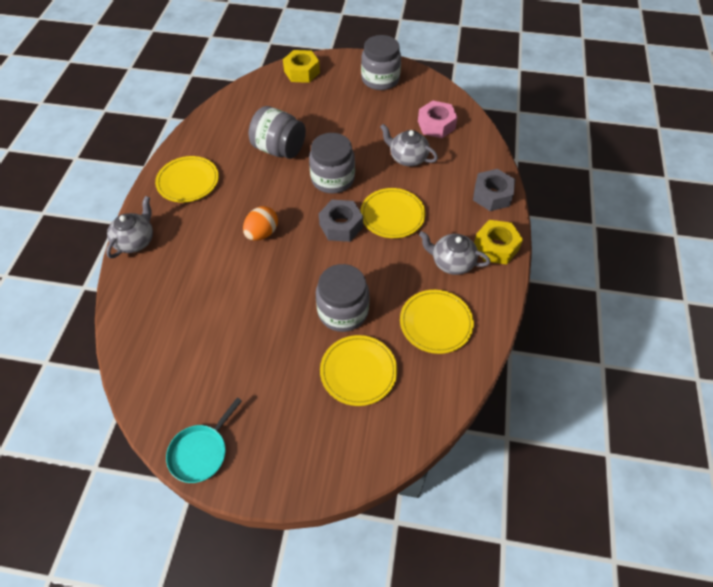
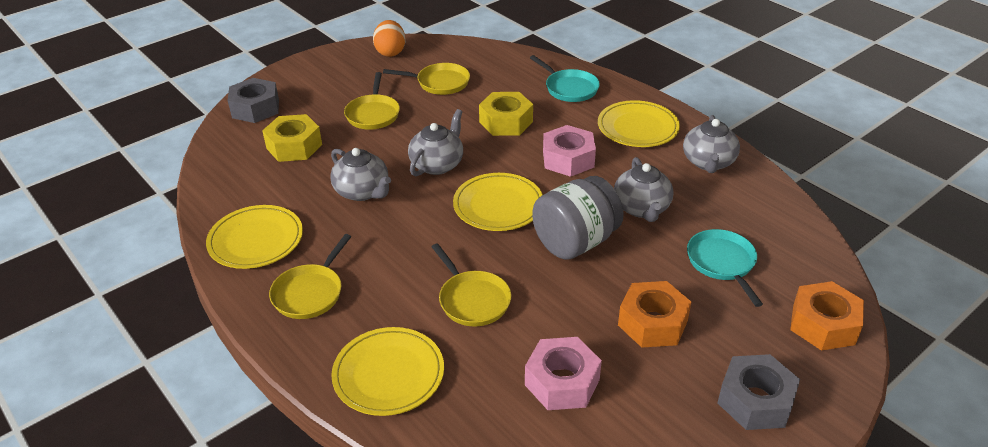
grey jar: [249,106,306,159] [309,133,355,193] [316,264,370,332] [361,35,401,90] = 4 -> [532,176,624,260] = 1
grey teapot: [106,196,153,258] [380,124,438,166] [419,231,490,275] = 3 -> [330,148,391,201] [408,109,463,176] [614,157,674,222] [683,115,740,173] = 4
orange nut: none = 0 -> [618,281,691,348] [790,281,864,351] = 2
pink nut: [418,100,458,138] = 1 -> [525,337,602,410] [543,125,596,177] = 2
turquoise pan: [166,397,242,483] = 1 -> [530,55,600,102] [687,229,763,307] = 2
yellow pan: none = 0 -> [269,234,351,319] [344,72,400,130] [383,63,470,95] [432,243,511,326] = 4

